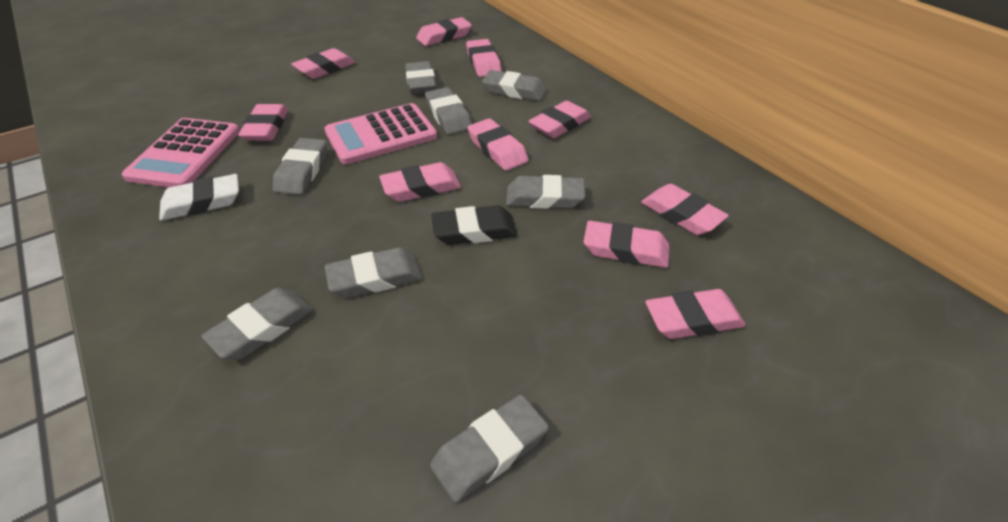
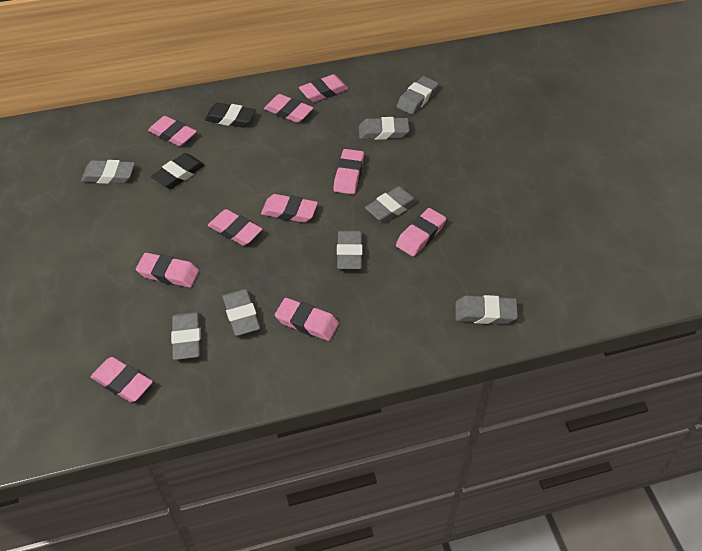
black eraser: [431,205,517,245] = 1 -> [151,153,205,189] [205,103,256,128] = 2
pink calculator: [122,118,240,187] [324,103,437,164] = 2 -> none = 0
white eraser: [159,174,239,221] = 1 -> none = 0

